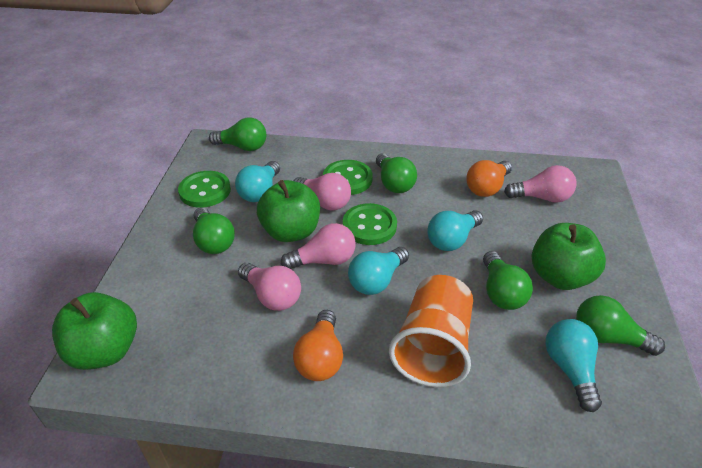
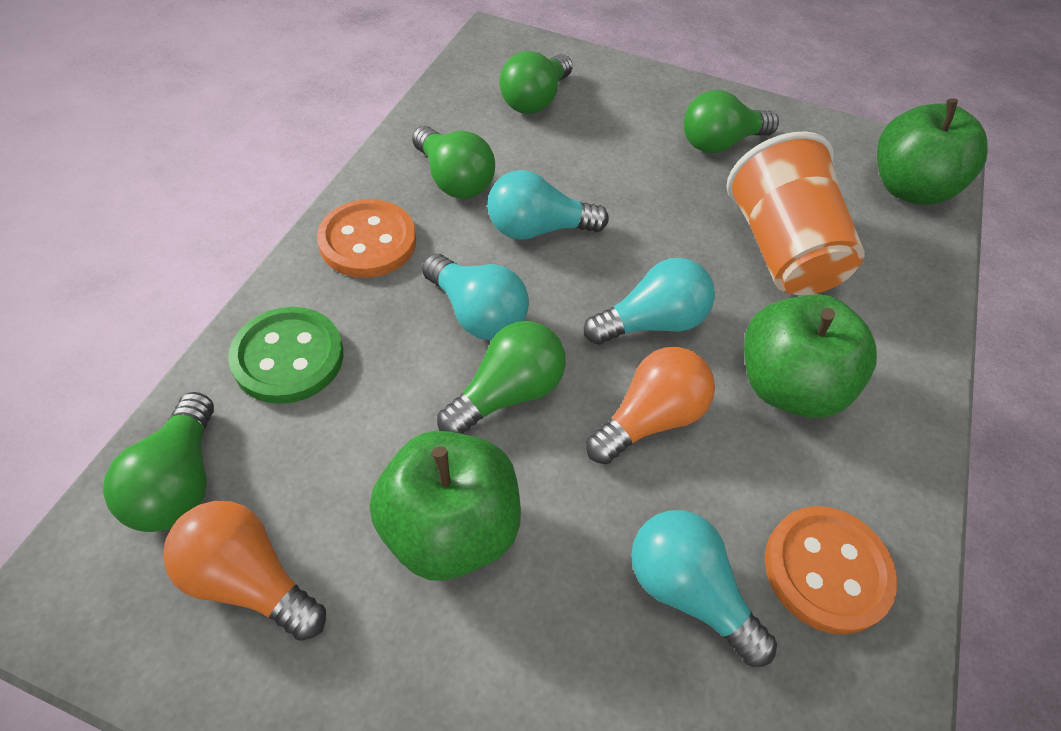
green button: [178,171,231,208] [323,160,373,195] [343,203,397,245] = 3 -> [228,307,343,404] = 1
orange button: none = 0 -> [317,199,416,278] [765,506,897,635] = 2
pink light bulb: [238,263,301,311] [281,223,356,269] [294,173,351,210] [504,165,577,203] = 4 -> none = 0

